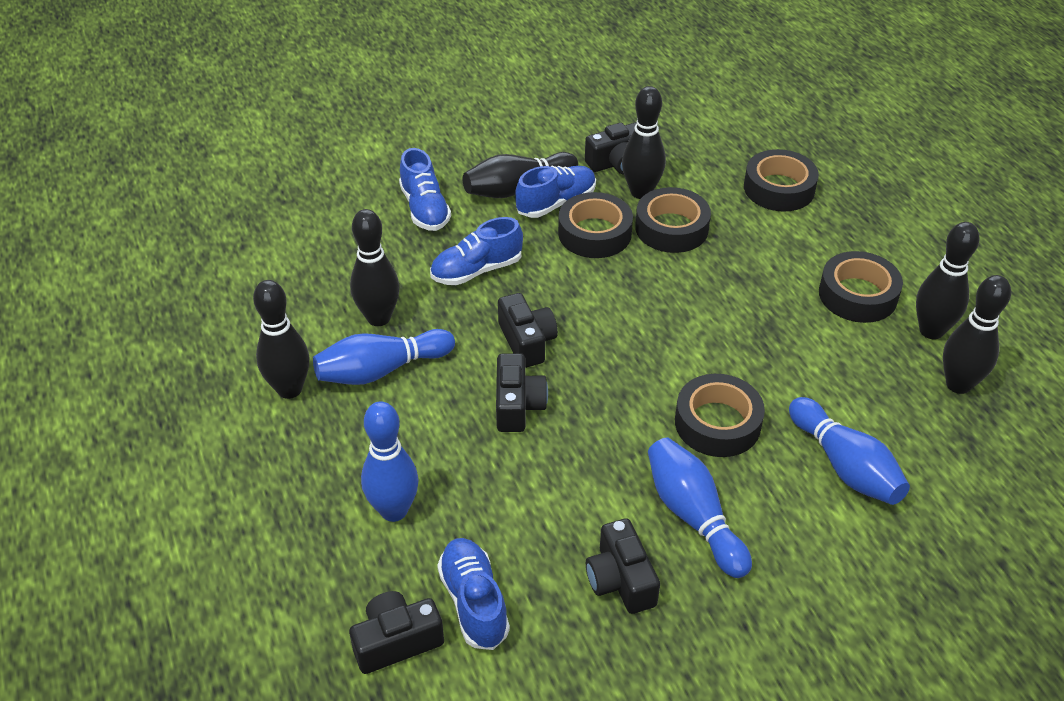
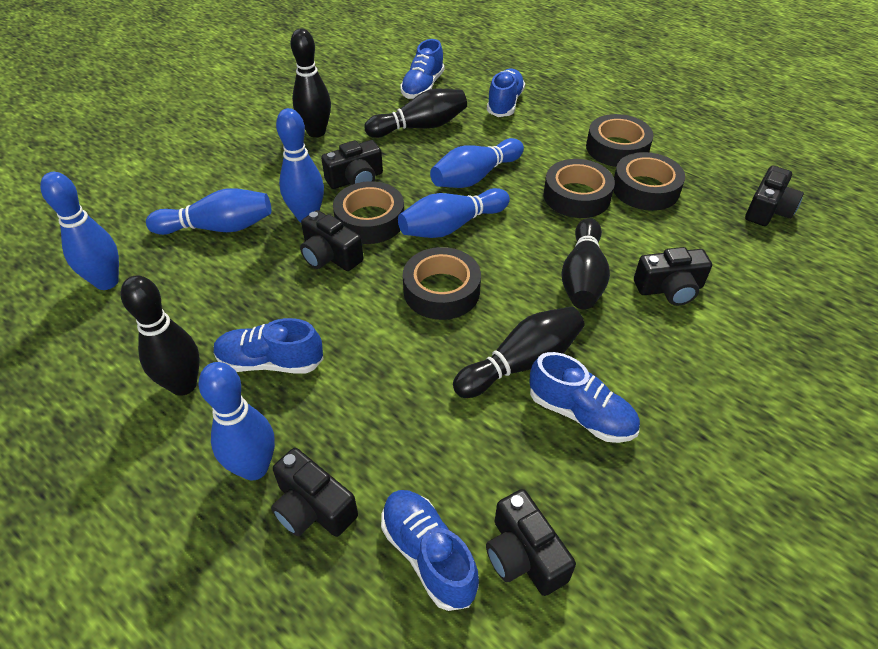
black bowling pin: [253,280,309,399] [350,209,400,326] [463,152,578,198] [622,86,666,199] [916,222,980,339] [943,275,1011,394] = 6 -> [121,275,200,396] [291,29,331,138] [364,89,467,138] [453,306,585,398] [561,218,610,309] = 5
black camera: [349,591,444,674] [496,353,548,432] [498,293,558,368] [585,122,637,175] [586,518,660,614] = 5 -> [271,448,358,537] [300,210,364,271] [321,140,383,189] [486,489,576,596] [634,247,712,306] [745,166,804,226] = 6
blue bowling pin: [313,329,455,385] [361,401,419,522] [648,437,752,578] [789,397,910,505] = 4 -> [40,172,119,290] [146,188,271,235] [198,362,275,480] [276,108,324,222] [398,188,510,238] [430,138,524,188] = 6
blue shoe: [399,148,451,231] [430,217,523,285] [437,538,510,650] [515,166,596,218] = 4 -> [214,318,324,374] [381,490,479,611] [400,39,444,99] [487,69,525,117] [529,352,640,443] = 5

